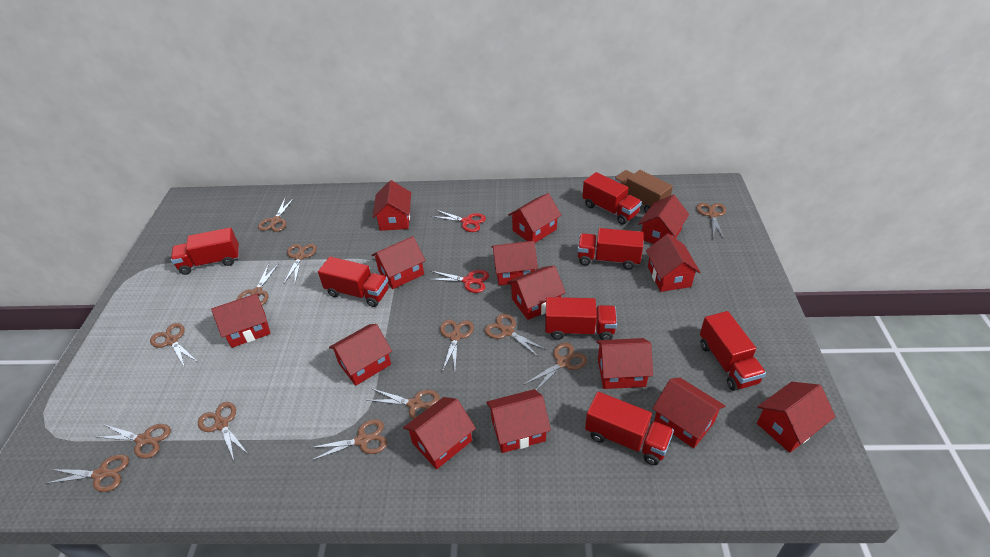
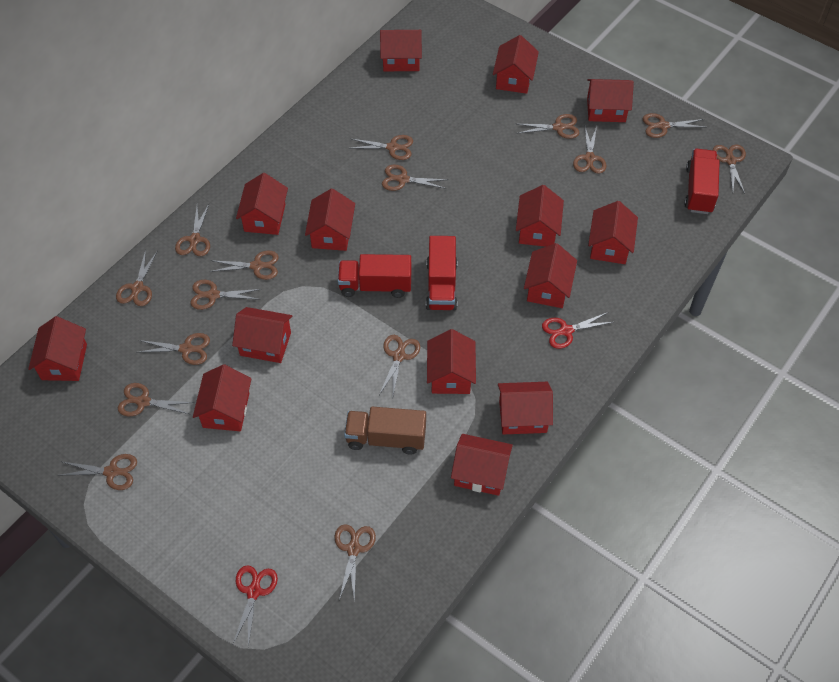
brown scissors: [44,454,129,492] [97,424,171,459] [150,323,196,368] [198,402,248,462] [237,263,278,305] [258,198,294,232] [284,244,317,283] [309,419,387,461] [367,388,440,419] [440,320,474,372] [485,314,547,357] [524,343,587,391] [697,203,726,240] = 13 -> [61,454,137,490] [116,250,158,306] [118,383,194,417] [136,333,210,365] [175,204,210,256] [190,280,261,310] [209,251,279,280] [334,524,376,603] [350,135,413,160] [379,335,420,395] [382,164,448,191] [517,114,579,139] [573,126,606,174] [643,113,707,138] [713,145,746,194] = 15
red truck: [171,227,239,275] [318,257,389,307] [545,297,617,340] [578,228,644,270] [582,172,642,225] [585,392,674,465] [700,311,766,391] = 7 -> [338,254,411,298] [426,236,457,310] [684,149,720,214] = 3

